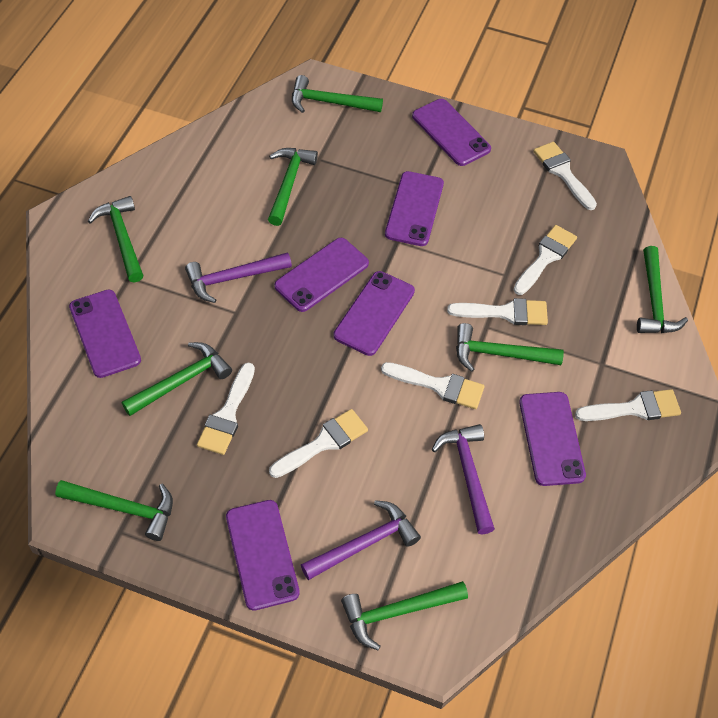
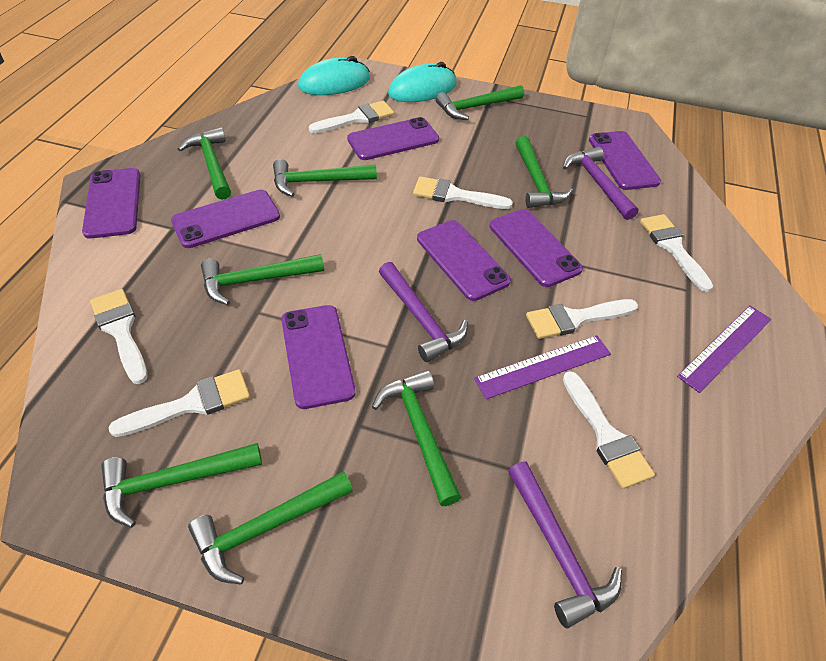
purple ruler: none = 0 -> [474,335,611,399] [677,306,772,393] = 2
turquoise mouse: none = 0 -> [298,56,370,95] [388,62,457,102] = 2

